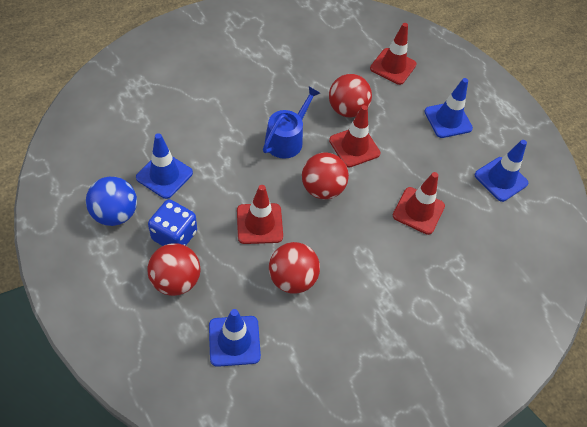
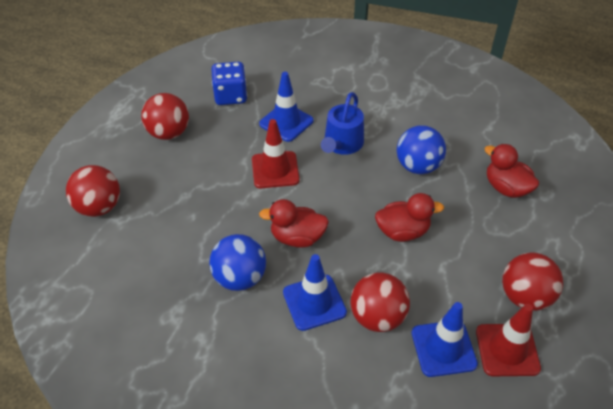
blue ball: [86,177,137,226] = 1 -> [209,234,266,291] [397,125,446,174] = 2
blue traffic cone: [136,133,193,199] [209,309,261,367] [424,78,473,138] [475,140,528,202] = 4 -> [259,72,314,142] [283,254,347,331] [412,302,478,377] = 3
red duck: none = 0 -> [259,199,329,248] [375,193,444,242] [484,144,539,198] = 3
red traffic cone: [237,185,283,244] [329,105,380,167] [370,23,417,85] [393,172,445,235] = 4 -> [252,119,300,188] [476,304,541,376] = 2

